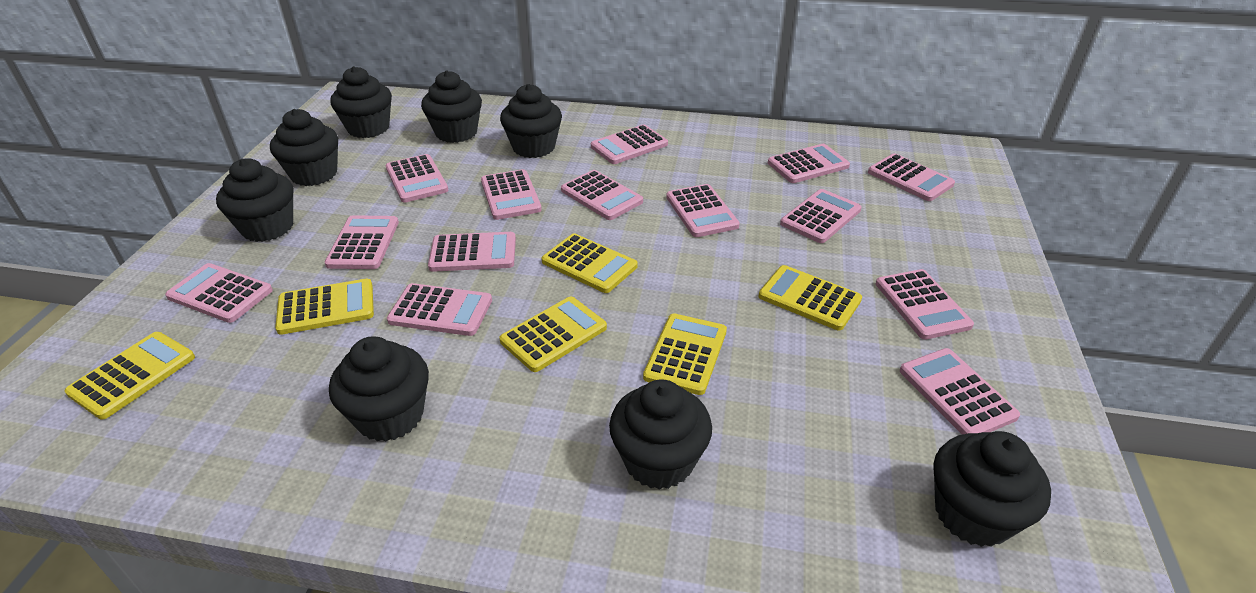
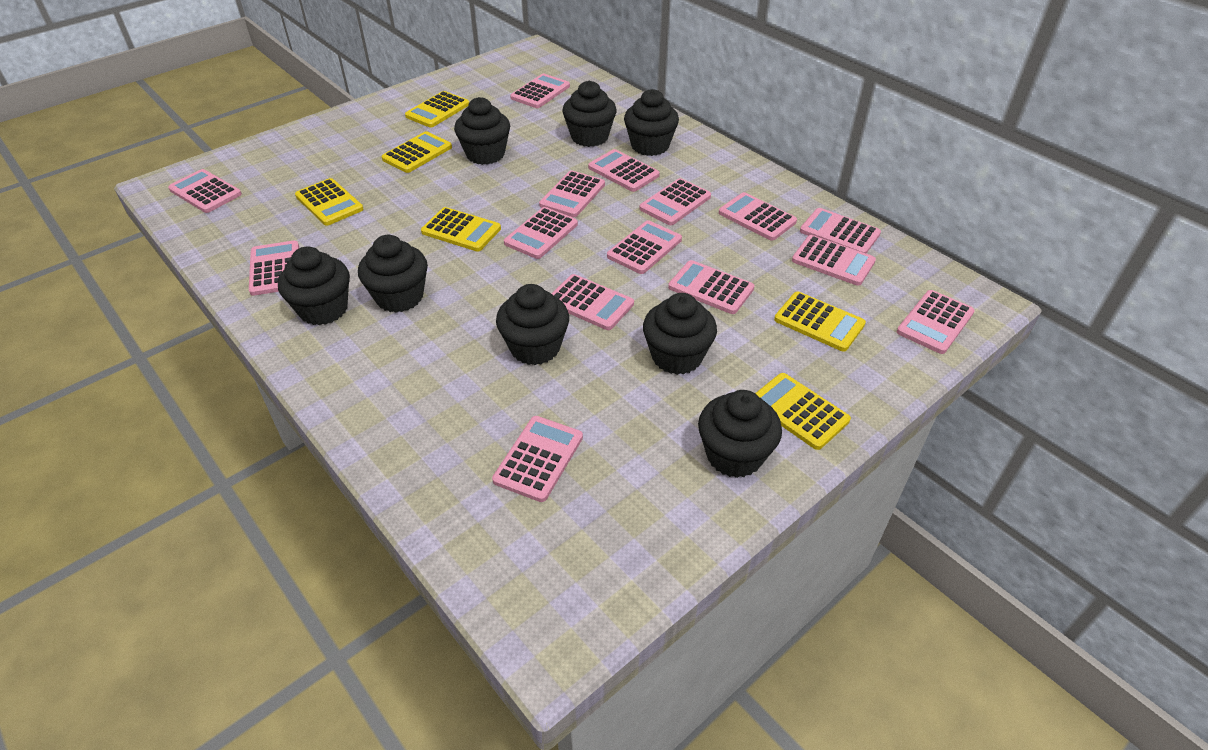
pink calculator: [165,263,273,323] [325,215,399,269] [386,154,448,203] [387,283,492,336] [428,232,516,272] [481,169,542,220] [561,170,643,220] [591,124,668,164] [666,184,740,237] [768,144,850,183] [780,189,862,243] [868,153,955,201] [876,269,974,340] [900,348,1020,435] = 14 -> [168,169,242,213] [249,241,299,296] [492,416,583,502] [504,207,578,259] [510,74,570,108] [539,171,605,217] [551,274,634,330] [588,149,660,192] [607,220,682,274] [639,178,711,225] [668,260,754,314] [719,192,797,241] [792,235,876,286] [800,208,881,254] [897,290,975,354] = 15

